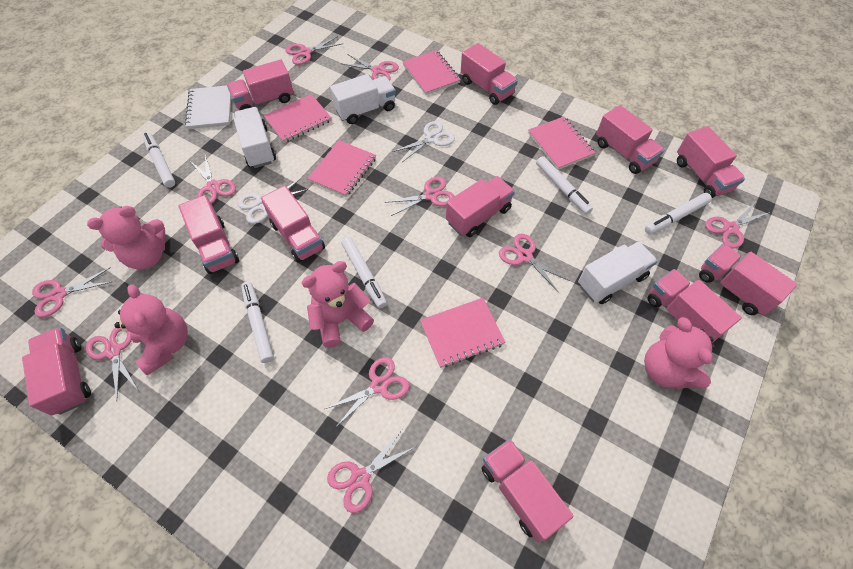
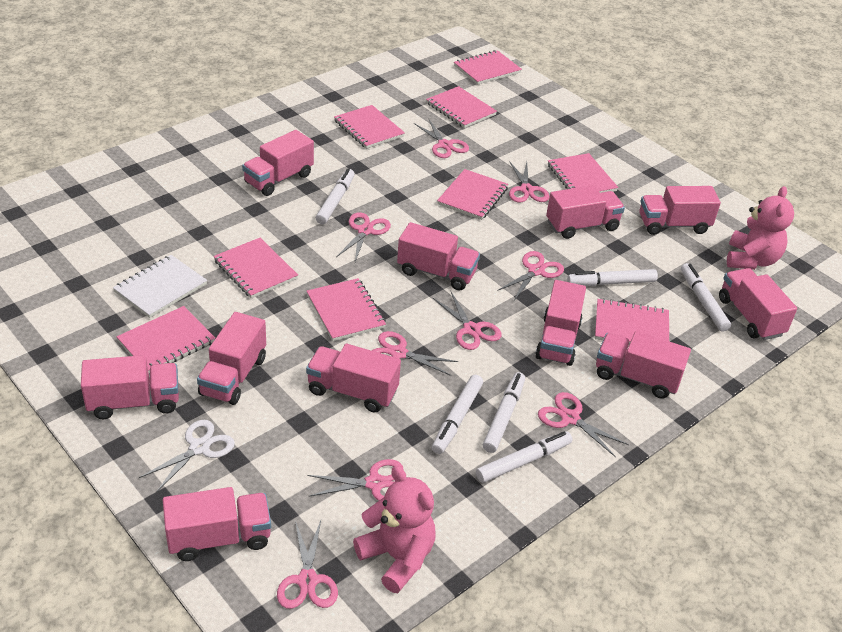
pink notebook: [264,94,332,143] [307,140,376,197] [402,50,461,95] [420,298,506,368] [528,117,595,170] = 5 -> [117,306,215,373] [214,238,298,299] [306,278,386,341] [334,105,405,149] [426,86,497,128] [437,169,508,220] [454,50,522,85] [548,153,618,193] [595,298,669,345] = 9
pink scissors: [32,267,112,317] [86,327,139,402] [189,155,236,204] [286,36,343,65] [325,357,409,427] [327,430,415,513] [340,54,399,81] [385,177,454,216] [499,234,570,292] [705,203,771,249] = 10 -> [277,521,338,609] [307,459,404,501] [336,212,391,262] [372,331,458,376] [414,118,469,158] [433,292,502,350] [497,251,564,300] [509,161,549,202] [538,392,629,457] = 9
pink teddy bear: [87,206,165,270] [115,284,188,375] [301,261,374,348] [644,317,715,389] = 4 -> [353,466,435,593] [727,186,794,270] = 2
white marker: [143,132,175,188] [241,282,274,363] [341,237,387,309] [536,156,593,215] [645,193,712,235] = 5 -> [316,169,355,224] [432,375,483,454] [476,431,572,483] [483,372,525,453] [567,269,658,286] [681,263,731,332] = 6
white scissors: [237,179,308,224] [392,121,455,162] = 2 -> [139,420,235,492] = 1
white truck: [234,107,276,168] [330,74,396,124] [578,241,658,304] = 3 -> none = 0

